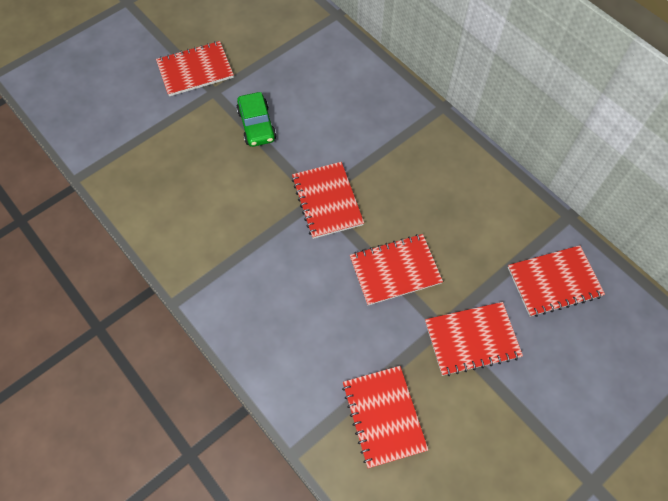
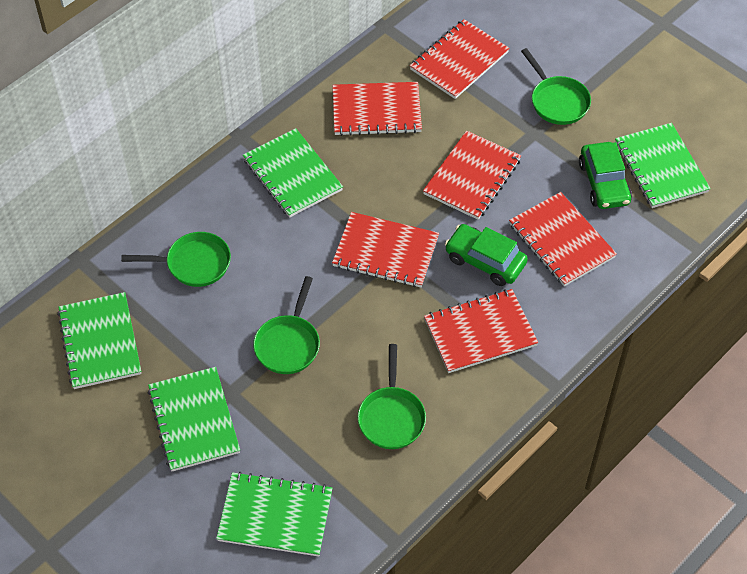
green car: [236,92,276,147] = 1 -> [445,224,528,286] [579,142,632,209] = 2
green notebook: none = 0 -> [57,292,141,389] [148,367,240,471] [216,472,333,556] [243,128,343,218] [615,123,711,208] = 5
green pan: none = 0 -> [121,232,231,287] [253,276,320,374] [357,344,426,449] [521,48,591,125] = 4

